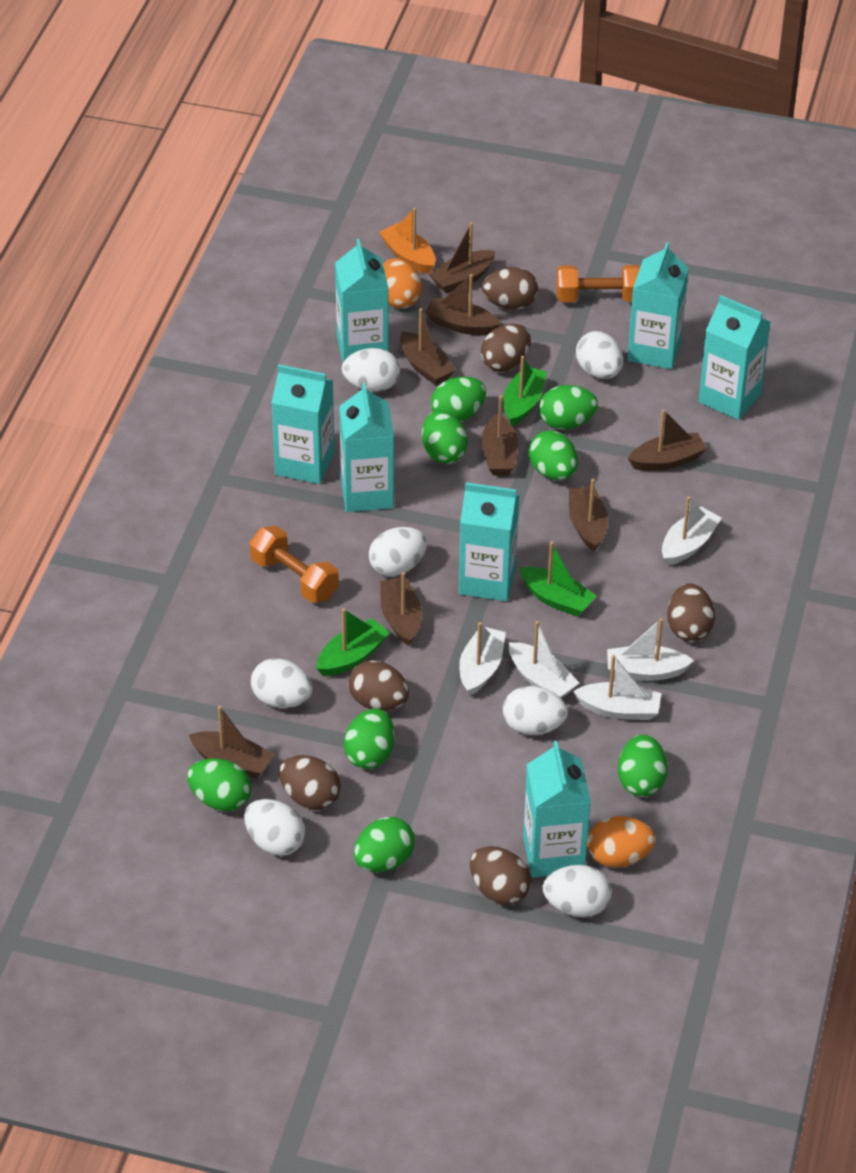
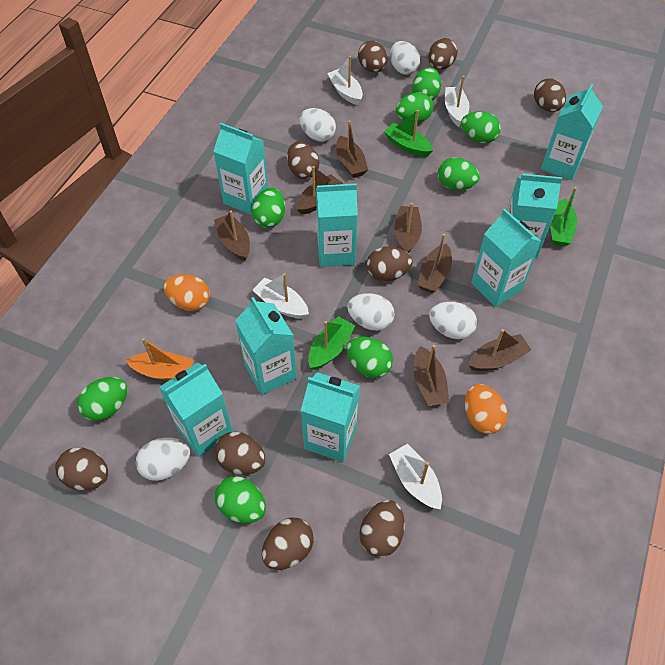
brown boat: [189,706,274,778] [380,572,422,646] [400,308,456,385] [425,274,501,335] [429,222,495,294] [481,395,518,476] [569,479,608,551] [628,409,707,471] = 8 -> [214,211,250,261] [297,166,343,215] [336,120,368,178] [394,203,422,253] [413,345,449,406] [418,234,452,293] [469,329,531,371] = 7
brown egg: [279,755,341,810] [348,660,409,711] [470,846,531,905] [481,324,531,372] [482,267,538,310] [667,583,715,642] = 6 -> [55,447,109,490] [214,432,265,475] [262,517,314,570] [287,141,319,179] [358,41,387,73] [360,500,405,557] [367,246,412,281] [428,38,458,70] [534,78,566,112] = 9
orange dumbbell: [249,526,339,603] [556,265,641,302] = 2 -> none = 0
turquoise carton: [271,365,334,484] [335,239,389,362] [339,383,394,512] [459,482,520,601] [523,741,591,878] [627,242,689,369] [698,295,770,420] = 7 -> [159,363,233,457] [213,123,268,215] [235,297,297,395] [301,372,360,462] [316,184,358,267] [471,209,541,307] [507,174,562,258] [541,84,603,180] = 8
white boat: [459,622,506,696] [509,621,579,698] [573,655,662,720] [607,618,694,681] [662,497,722,566] = 5 -> [253,273,309,319] [327,56,363,105] [389,444,442,510] [445,76,469,127] = 4
white egg: [244,799,305,856] [251,658,313,708] [342,348,400,392] [369,527,427,577] [503,686,568,735] [543,865,612,917] [576,331,623,379] = 7 -> [136,438,190,481] [300,108,336,142] [347,293,395,331] [390,41,420,75] [429,302,477,339] = 5

